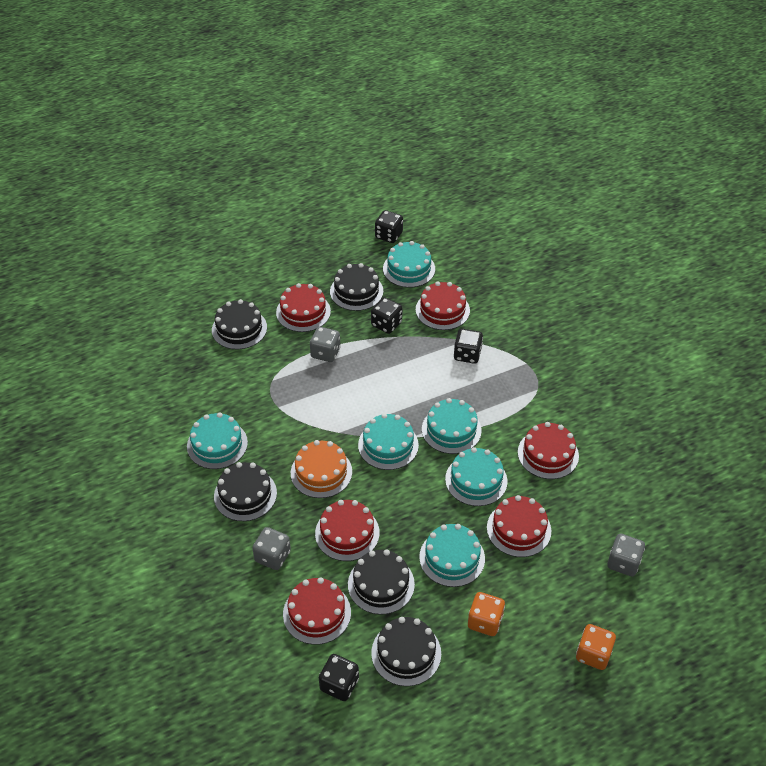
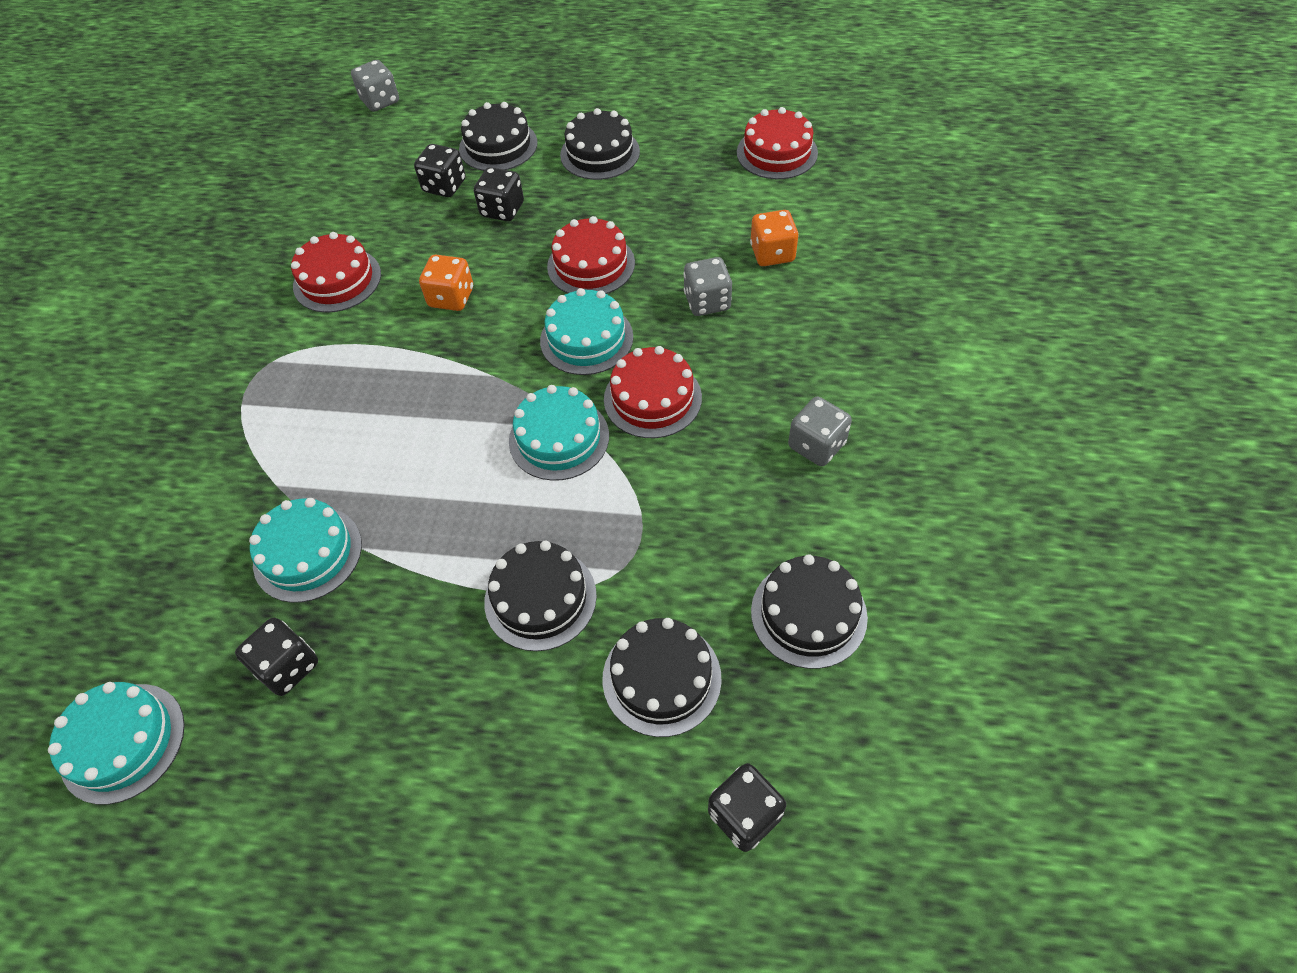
orange cake: [291,440,352,498] = 1 -> none = 0
red cake: [276,283,331,332] [283,577,351,645] [315,500,380,561] [416,282,470,330] [487,495,551,557] [518,422,579,479] = 6 -> [291,232,381,313] [547,216,635,294] [604,346,702,438] [737,107,818,179] = 4
turquoise cake: [187,412,248,469] [358,413,419,470] [383,241,435,288] [419,524,485,587] [422,398,482,454] [445,447,507,506] = 6 -> [48,682,185,805] [249,498,362,603] [509,385,609,481] [540,288,633,375] = 4

